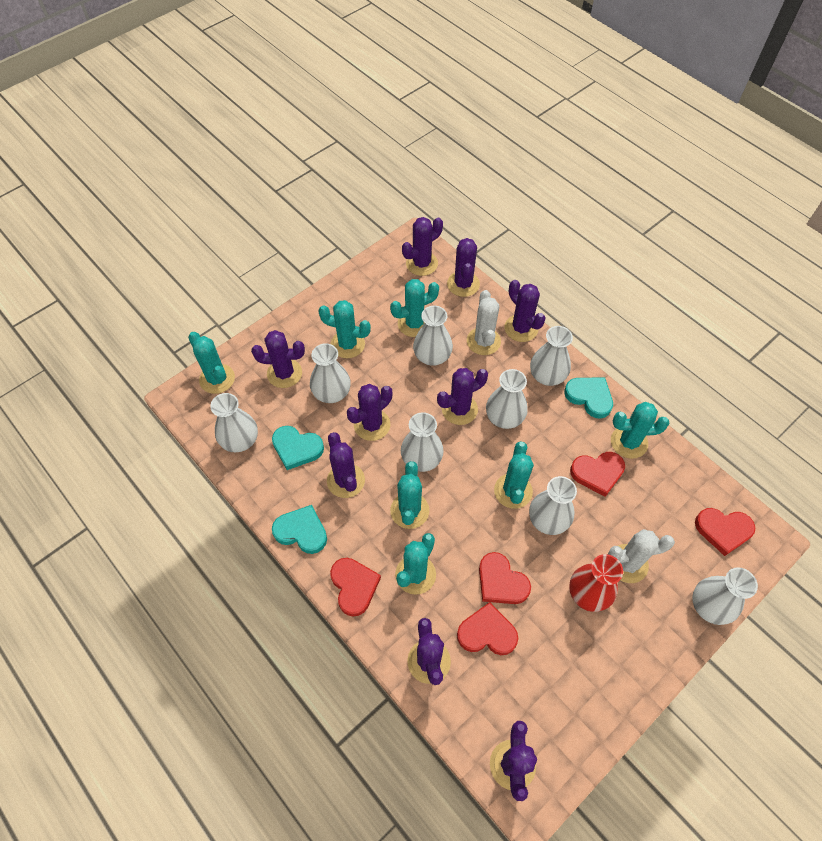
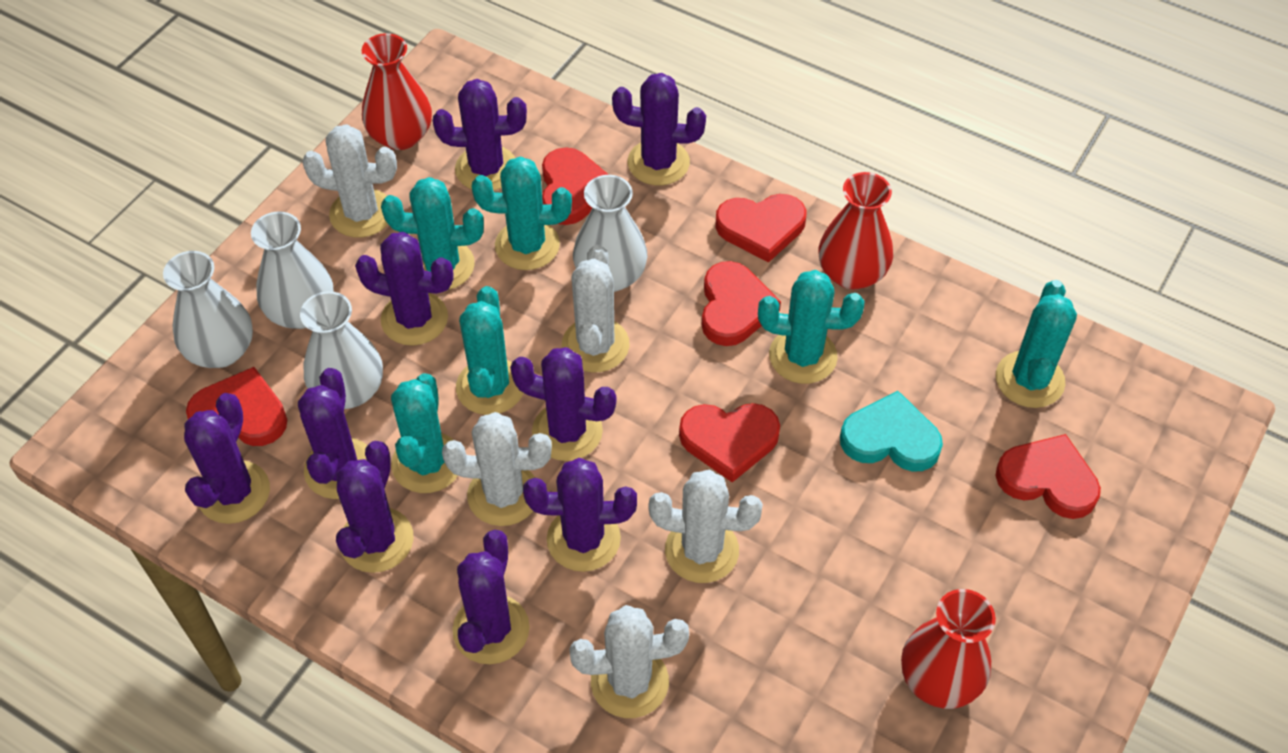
red heart: [330,558,381,617] [457,602,518,655] [479,552,531,604] [570,452,625,497] [695,508,755,556] = 5 -> [186,367,287,446] [542,147,609,225] [679,403,780,482] [702,261,781,346] [715,194,807,263] [995,434,1101,519] = 6
red vase: [569,554,623,612] = 1 -> [362,33,432,150] [819,172,893,289] [901,589,996,709] = 3
turquoise cactus: [188,332,235,394] [318,300,371,358] [390,279,439,337] [390,461,429,529] [395,533,436,595] [494,441,534,509] [611,402,670,459] = 7 -> [381,177,484,290] [391,373,458,493] [456,286,523,415] [472,157,572,270] [758,270,864,384] [996,280,1077,408] = 6
turquoise heart: [272,426,324,470] [272,505,327,554] [564,378,613,419] = 3 -> [840,391,943,471] = 1
white cactus: [467,290,501,355] [608,529,675,583] = 2 -> [302,124,397,238] [442,412,552,526] [562,245,630,373] [569,605,689,718] [649,469,763,583] = 5
white vase: [210,393,258,452] [310,343,351,403] [401,412,444,472] [413,306,453,366] [486,369,528,429] [529,476,577,535] [530,326,573,386] [692,567,758,625] = 8 -> [163,251,253,368] [251,211,334,329] [300,291,383,409] [573,175,648,292] = 4

